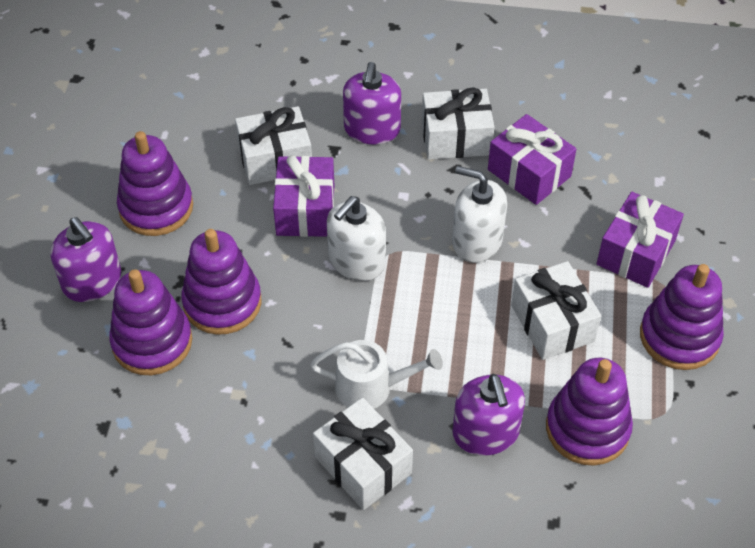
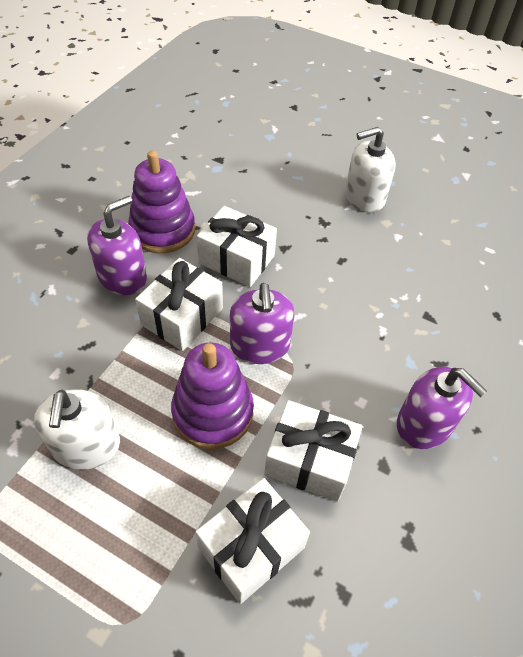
purple gift: [273,155,334,237] [488,114,576,205] [597,192,684,288] = 3 -> none = 0
purple stacking toy: [109,269,192,375] [117,131,193,236] [181,229,261,335] [546,358,633,466] [640,264,724,370] = 5 -> [128,150,195,253] [171,342,254,449] = 2
white watering can: [310,340,443,408] = 1 -> none = 0

